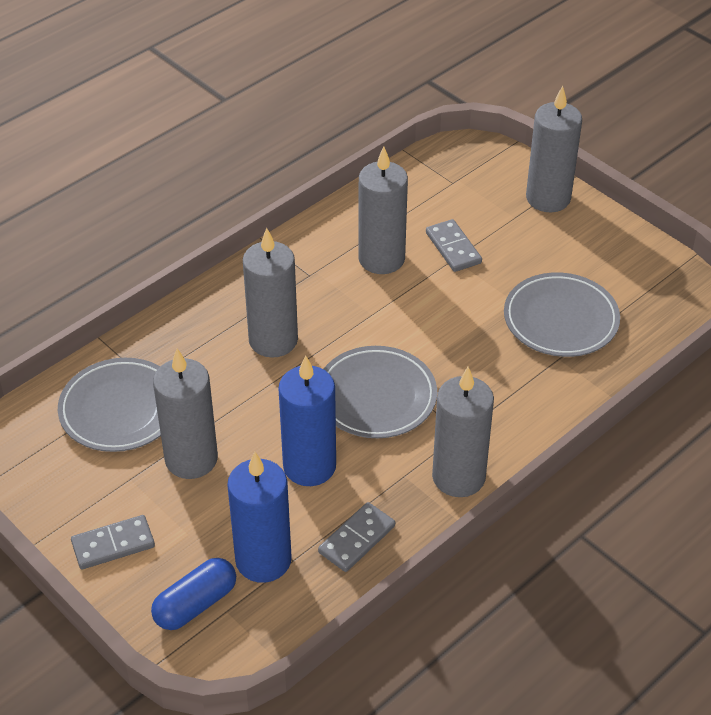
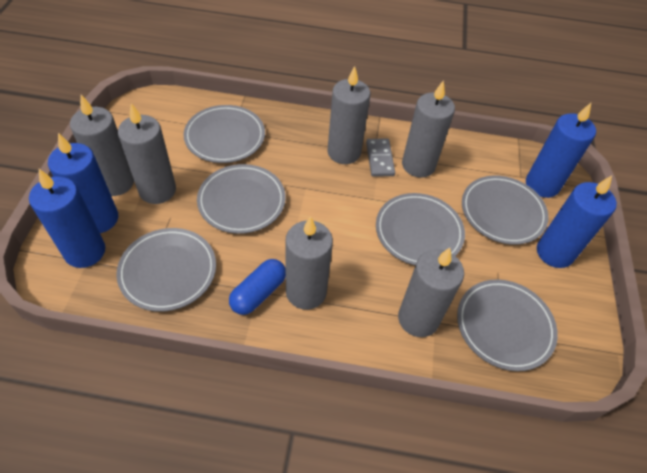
blue candle: [227,452,292,583] [278,355,336,486] = 2 -> [29,169,105,268] [48,133,118,233] [526,103,596,198] [537,175,617,268] = 4
grey candle: [153,348,218,479] [243,228,298,358] [358,146,408,274] [432,367,494,497] [526,86,582,212] = 5 -> [70,95,134,196] [118,103,176,204] [285,216,333,310] [327,66,370,164] [398,248,464,337] [402,80,455,178] = 6
grey domino: [71,515,155,569] [318,502,395,572] [426,219,482,272] = 3 -> [366,139,395,177] = 1
grey plate: [58,358,161,452] [324,346,437,438] [504,272,620,357] = 3 -> [117,228,216,312] [184,105,265,163] [197,164,286,234] [376,193,465,265] [457,280,558,371] [462,176,549,245] = 6

